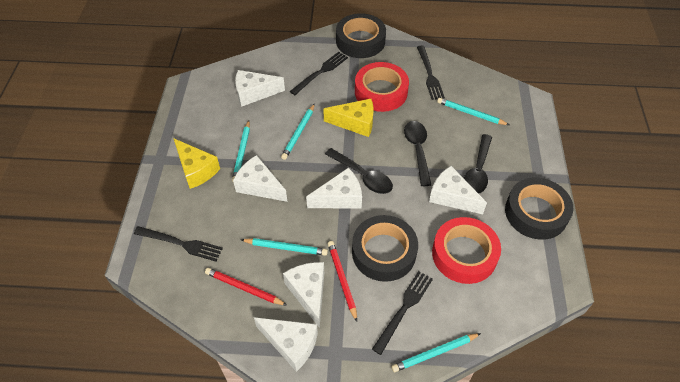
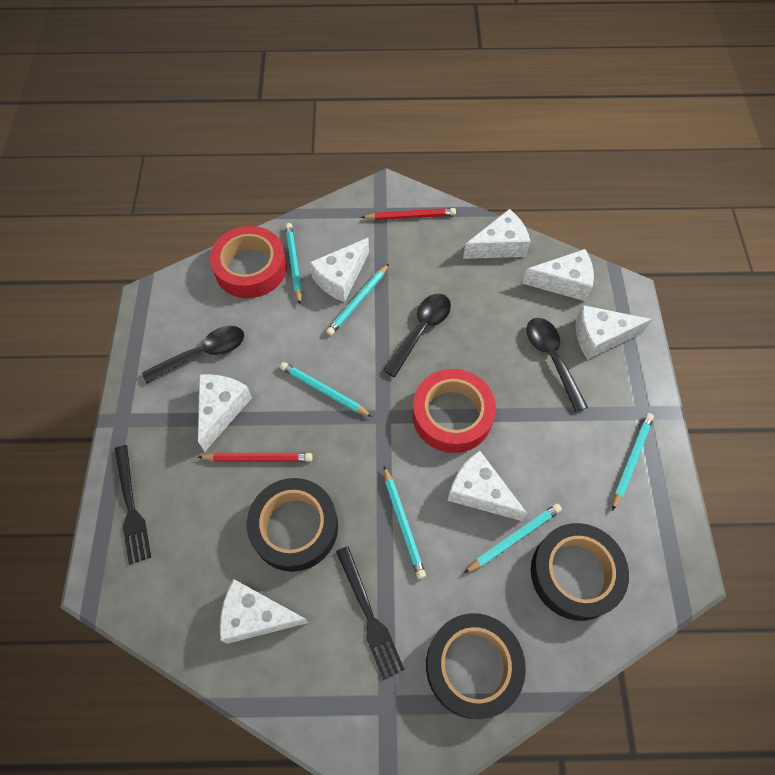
black fork: [134,226,223,261] [290,52,348,95] [372,271,433,355] [417,45,445,100] = 4 -> [115,445,151,565] [336,546,405,680] = 2
turquoise pencil: [232,120,250,182] [241,238,328,256] [281,104,315,160] [391,333,481,372] [437,98,509,125] = 5 -> [280,362,373,417] [285,223,302,304] [326,264,389,336] [384,466,426,579] [464,503,562,573] [612,413,654,511] = 6
white cheese: [233,155,287,202] [235,70,285,107] [254,317,318,372] [283,262,324,328] [306,168,362,209] [429,166,487,214] = 6 -> [198,374,252,451] [220,579,309,644] [309,238,369,302] [447,451,527,521] [463,209,530,259] [522,249,594,301] [576,305,652,359] = 7
yellow cheese: [173,138,220,189] [323,99,374,137] = 2 -> none = 0

